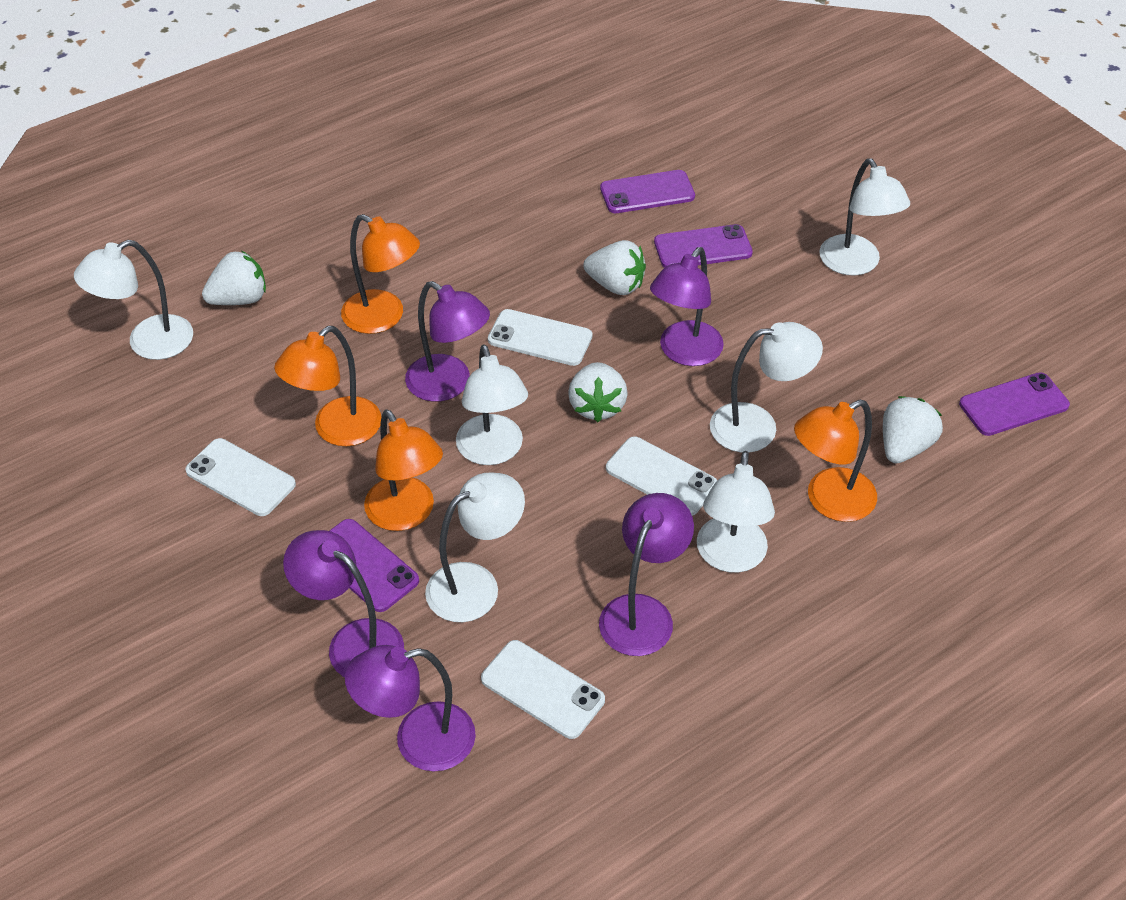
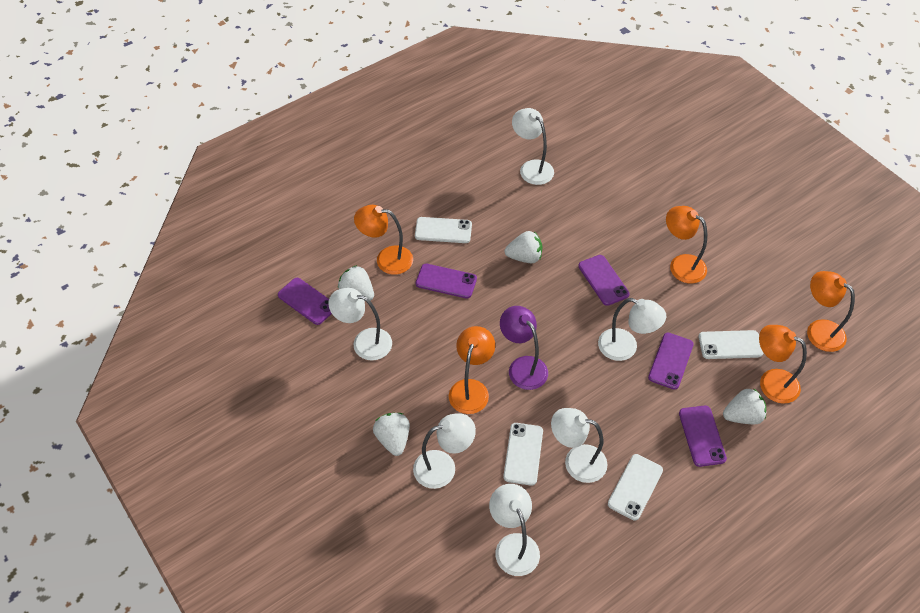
orange lamp: [274,326,381,446] [341,214,420,334] [364,409,443,531] [794,400,877,522] = 4 -> [354,205,413,275] [449,326,495,414] [666,206,707,284] [759,325,807,404] [807,271,855,352] = 5
purple lamp: [283,530,404,677] [345,645,476,771] [405,281,490,402] [599,493,694,656] [650,247,724,366] = 5 -> [500,306,548,390] = 1
purple phone: [329,519,419,612] [600,170,695,213] [654,224,753,268] [959,372,1070,436] = 4 -> [278,278,332,325] [416,264,477,299] [578,255,630,306] [648,333,694,390] [679,405,727,467] = 5

